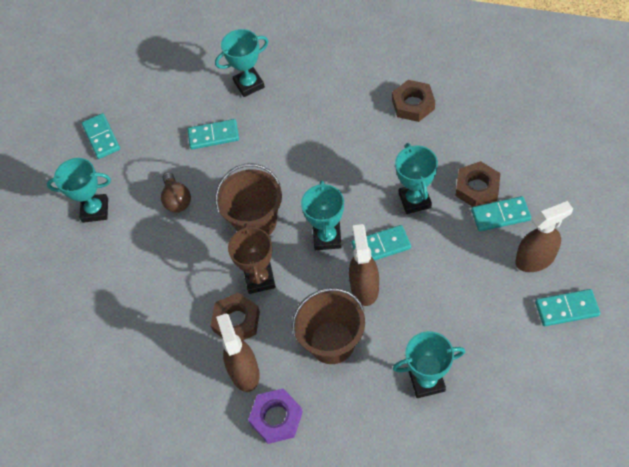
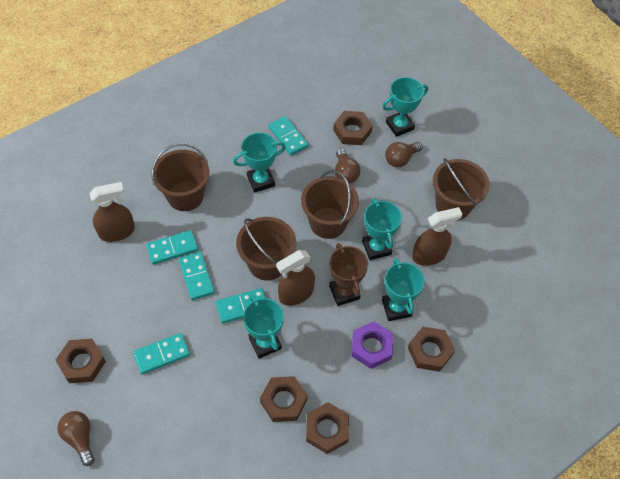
brown bucket: [215,164,282,235] [292,288,365,364] = 2 -> [152,143,209,211] [236,217,296,281] [301,170,359,239] [433,158,490,220] = 4
brown light bulb: [161,172,191,212] = 1 -> [57,411,94,466] [335,148,360,183] [385,142,423,167] = 3
brown nut: [211,293,260,340] [392,80,435,122] [456,161,501,207] = 3 -> [56,339,106,383] [260,376,308,422] [306,402,349,454] [333,111,373,145] [408,327,455,372] = 5

